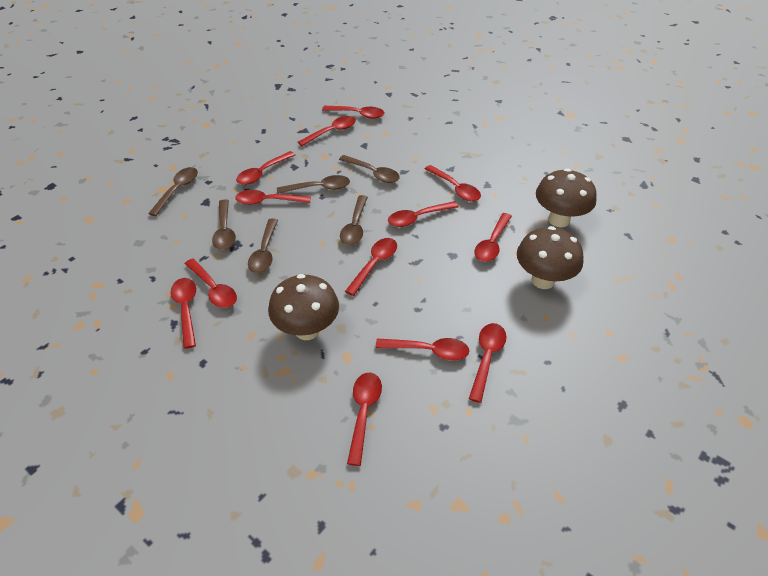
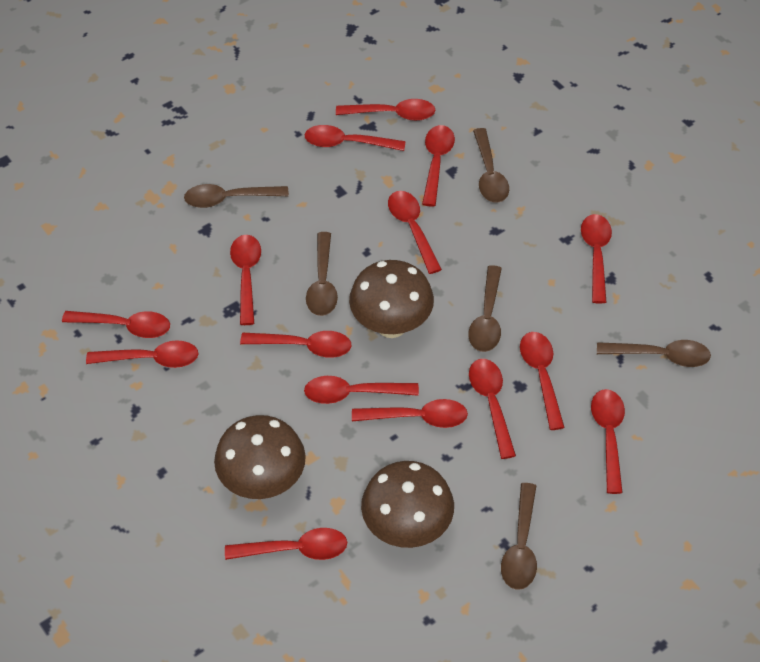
red spoon: [171,278,196,349] [185,258,237,308] [235,190,311,205] [236,151,295,185] [298,116,356,146] [322,106,384,119] [345,238,397,296] [347,373,382,466] [375,338,469,360] [388,201,459,227] [425,165,481,201] [469,323,506,403] [475,213,512,262] = 13 -> [62,311,170,338] [86,340,198,368] [225,528,347,560] [230,235,261,325] [240,331,351,358] [304,376,419,404] [305,125,406,151] [336,99,435,121] [352,399,468,428] [388,191,442,274] [422,125,455,207] [469,359,516,459] [520,332,565,430] [581,214,612,303] [591,389,625,494] = 15

